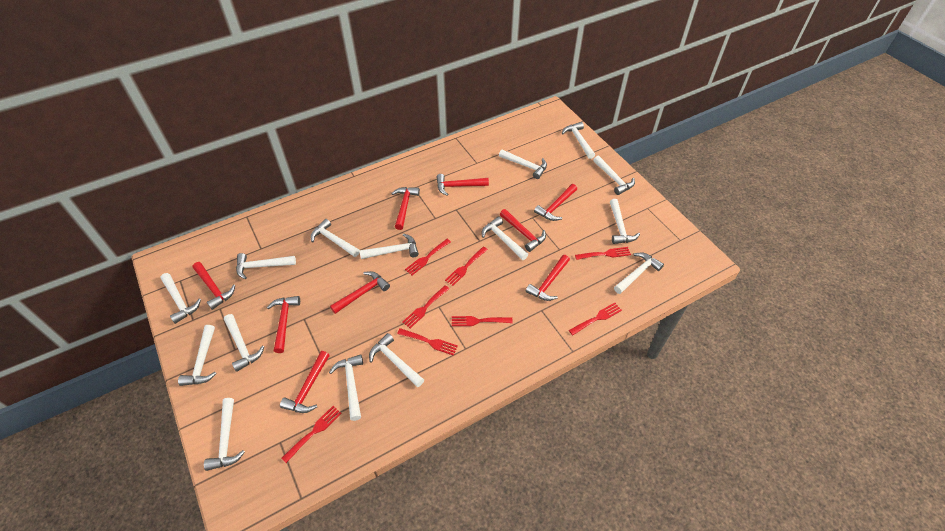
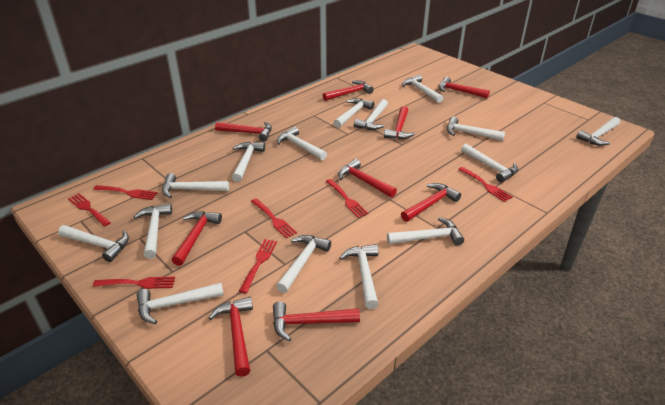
red fork: [282,406,342,463] [397,328,458,356] [402,285,449,328] [405,239,451,275] [445,246,488,286] [452,316,513,326] [569,303,622,335] [575,247,631,260] = 8 -> [68,193,111,226] [93,185,158,200] [93,277,175,289] [239,239,277,293] [251,198,297,238] [326,179,368,218] [458,167,512,202] = 7

